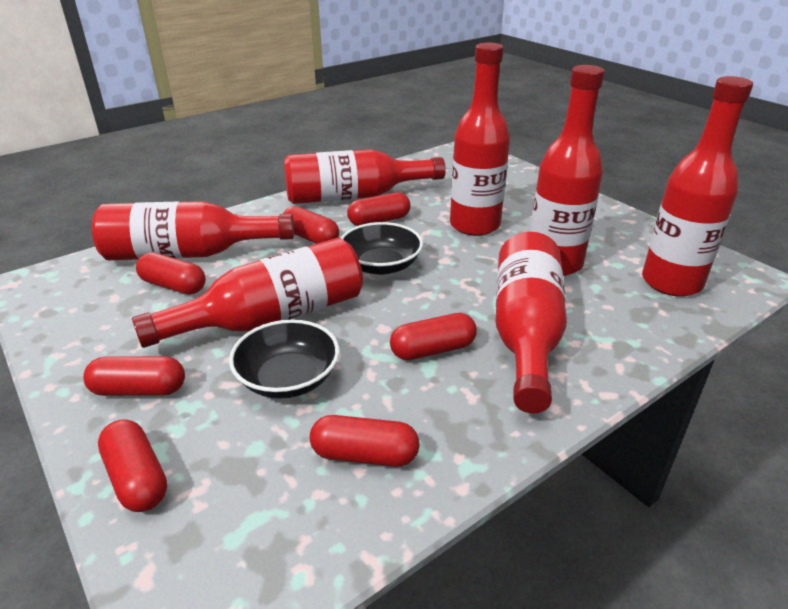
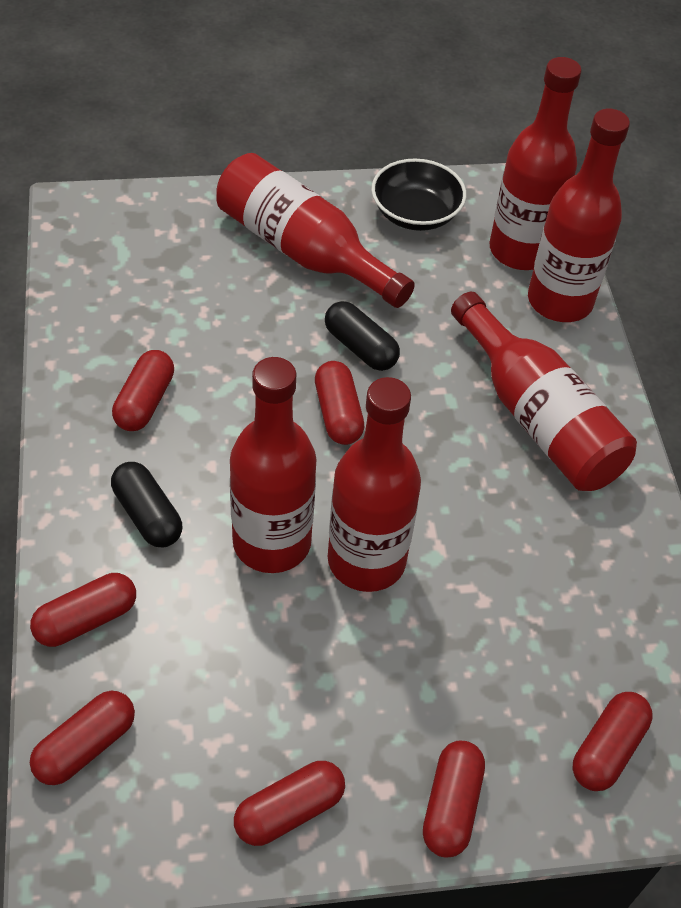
black bowl: [229,319,339,399] [341,222,423,275] = 2 -> [371,159,466,231] = 1
black capsule: none = 0 -> [111,462,182,547] [325,301,400,371] = 2
red bottle: [92,201,294,260] [132,238,363,348] [284,149,446,204] [450,43,510,236] [496,232,567,413] [530,65,605,276] [642,76,753,297] = 7 -> [216,153,415,308] [230,357,317,573] [328,377,421,592] [451,292,637,491] [489,57,581,270] [528,109,630,322] = 6

